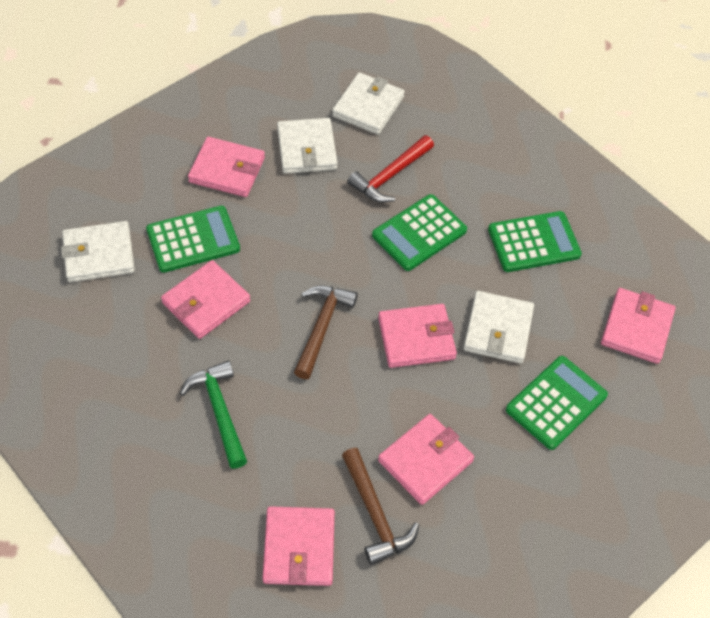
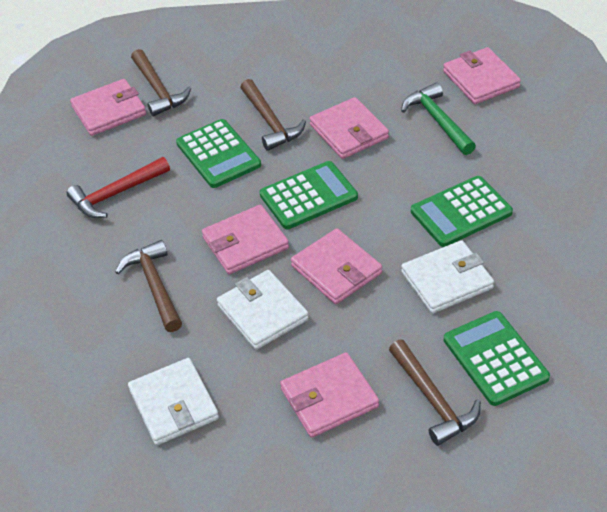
brown hammer: [294,285,358,379] [342,448,419,565] = 2 -> [115,240,182,332] [131,49,191,116] [240,79,306,151] [389,339,481,446] = 4
white wallet: [61,221,135,282] [277,118,338,174] [332,72,405,135] [463,291,534,364] = 4 -> [128,358,219,445] [217,270,309,350] [401,240,494,314] = 3

